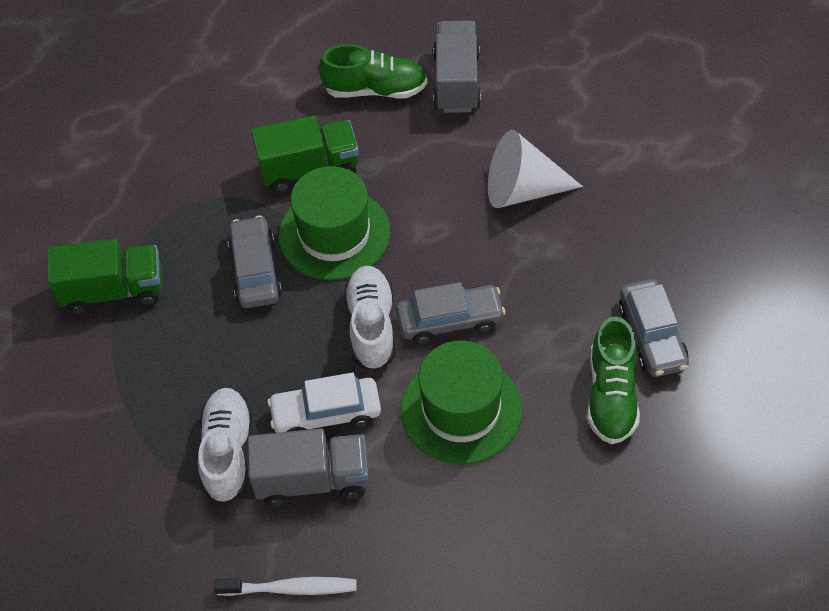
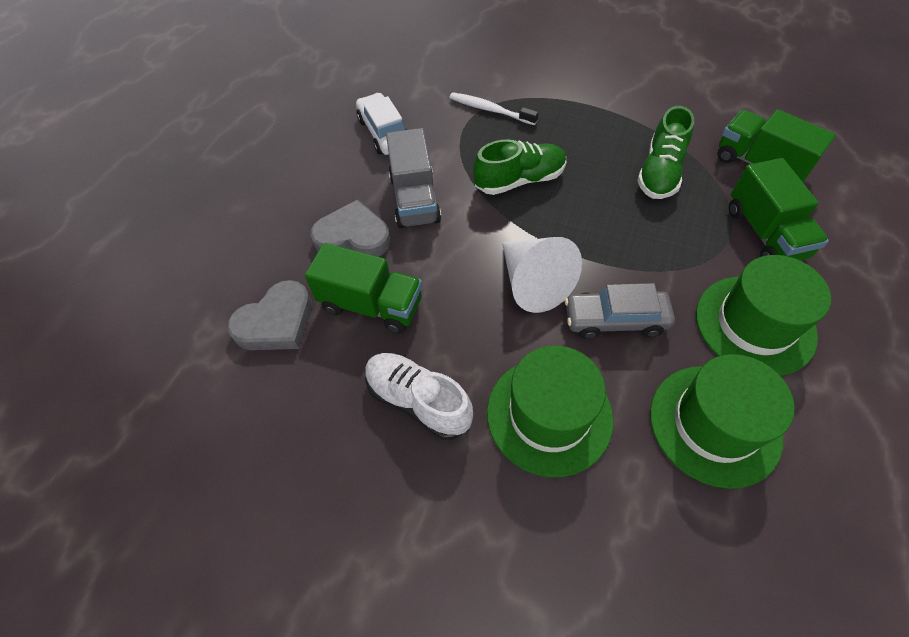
green hat: [279,166,390,280] [401,341,522,464] = 2 -> [487,346,613,477] [650,354,795,489] [696,255,831,376] = 3
green truck: [48,238,162,315] [251,115,359,193] = 2 -> [305,243,422,334] [717,109,836,182] [729,158,829,260] = 3
grey car: [227,215,282,308] [396,282,506,345] [619,279,689,377] = 3 -> [565,283,675,339] = 1
grey heart: none = 0 -> [228,280,312,350] [310,200,391,257] = 2
grey truck: [248,428,368,507] [433,20,481,113] = 2 -> [386,128,441,228] = 1
white shoe: [198,388,252,504] [344,266,395,371] = 2 -> [365,353,473,440] = 1

